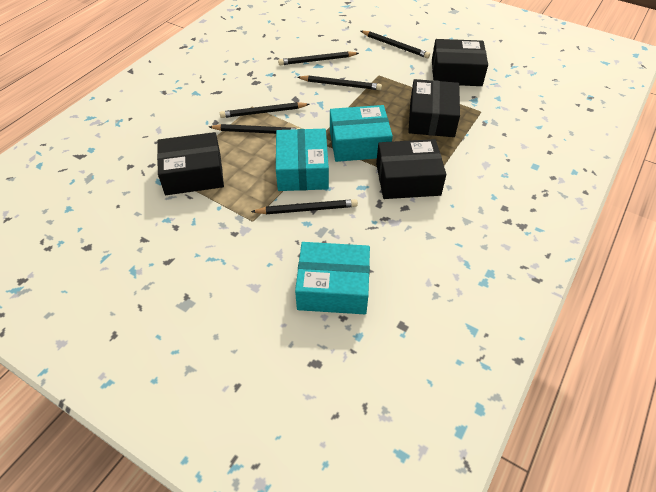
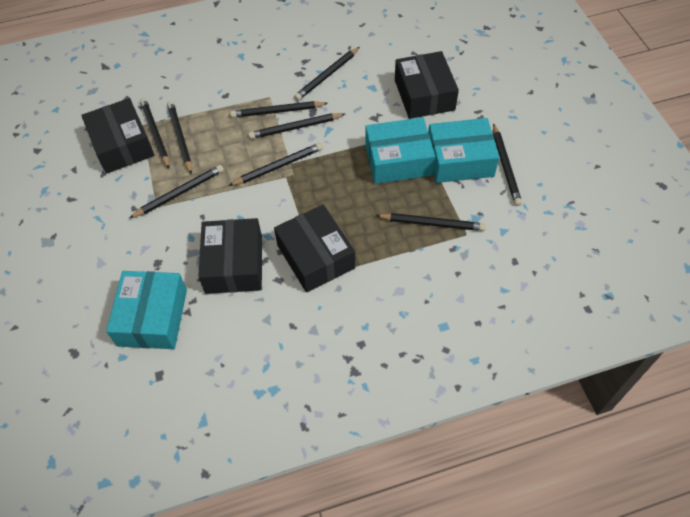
black pencil: [209,124,301,134] [220,102,310,118] [251,199,358,214] [278,51,359,65] [297,75,382,90] [361,31,430,58] = 6 -> [129,165,224,218] [140,98,169,169] [167,101,192,175] [228,143,323,186] [230,101,328,118] [248,113,345,139] [294,47,360,101] [375,213,486,231] [493,123,522,206] = 9

